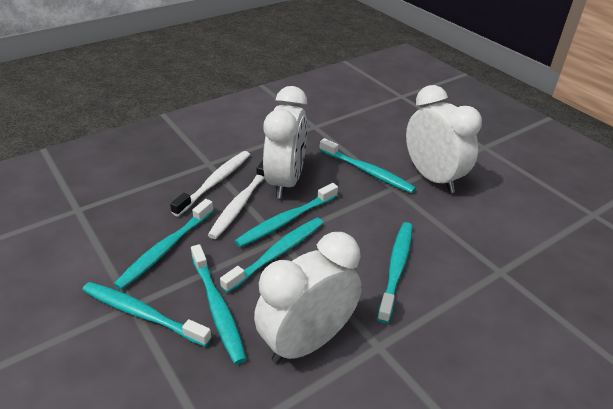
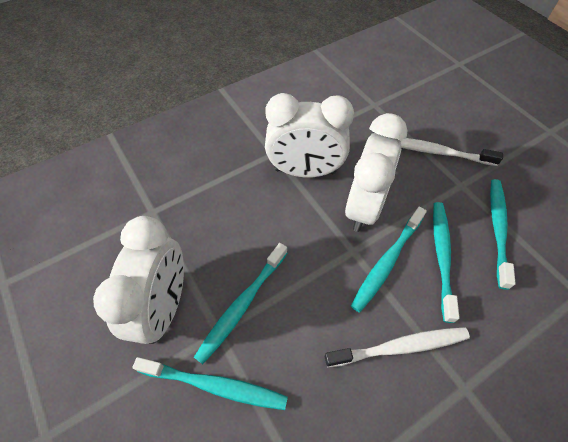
turquoise toothbrush: [82,282,212,347] [114,199,214,290] [191,244,246,364] [220,218,323,293] [235,183,338,247] [319,138,416,193] [377,222,412,323] = 7 -> [133,357,288,410] [194,243,287,364] [351,207,427,313] [433,202,460,323] [490,179,516,290] = 5

